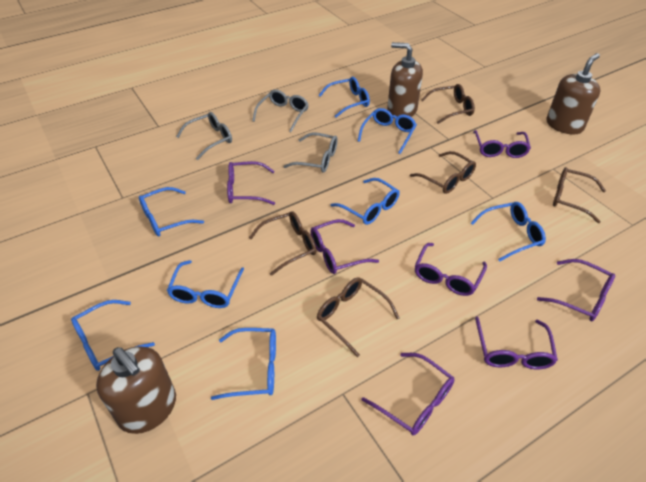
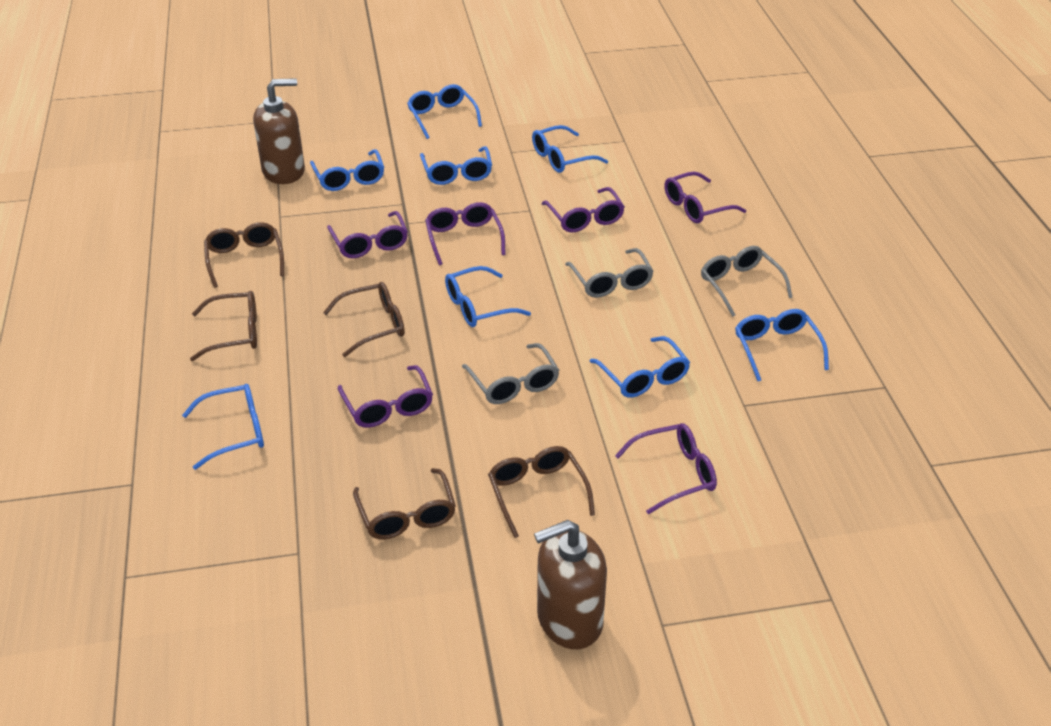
brown soap dispenser: [96,346,176,434] [387,42,423,117] [547,53,600,134] = 3 -> [253,78,305,184] [534,520,607,649] = 2
purple glasses: [227,161,275,205] [310,219,379,274] [362,353,454,435] [414,243,487,296] [473,130,531,158] [475,316,558,369] [537,259,615,321] = 7 -> [327,211,408,258] [338,365,433,428] [425,202,506,265] [542,187,625,233] [615,423,717,514] [664,171,746,223] = 6

